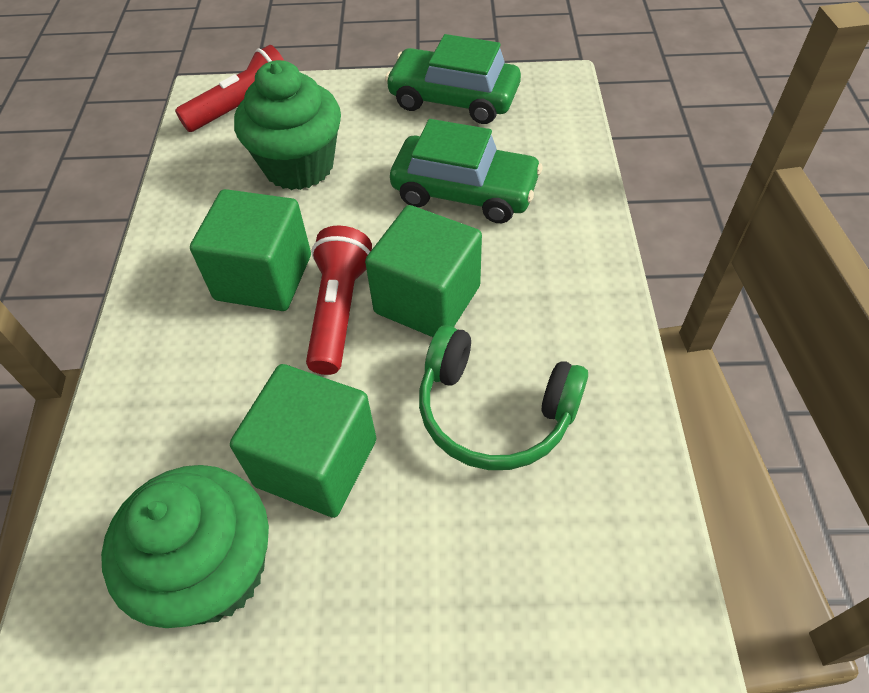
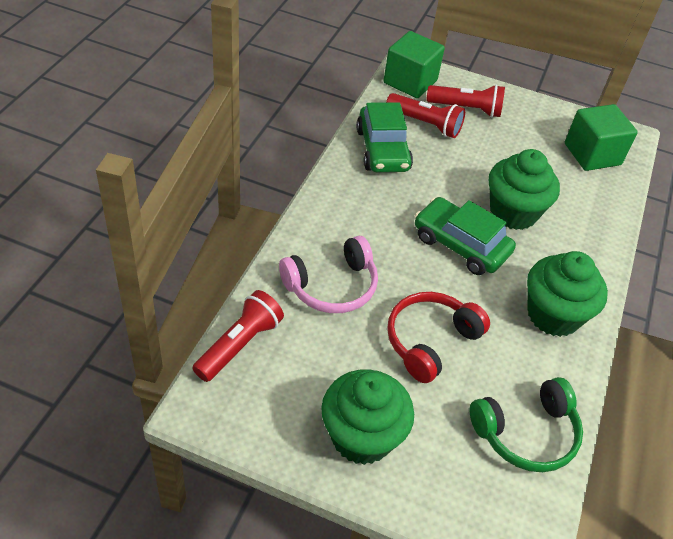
green cube: [190,189,311,311] [230,364,376,518] [365,205,482,337] = 3 -> [383,31,445,98] [565,104,638,171] = 2
green cupcake: [101,465,269,628] [234,60,341,190] = 2 -> [321,369,414,465] [489,149,560,230] [527,251,608,337] = 3
pink headphones: none = 0 -> [279,236,378,313] = 1
red flashlight: [175,45,284,132] [306,226,372,375] = 2 -> [192,290,284,382] [386,93,465,138] [426,85,505,118] = 3
red headphones: none = 0 -> [387,292,490,383] = 1

